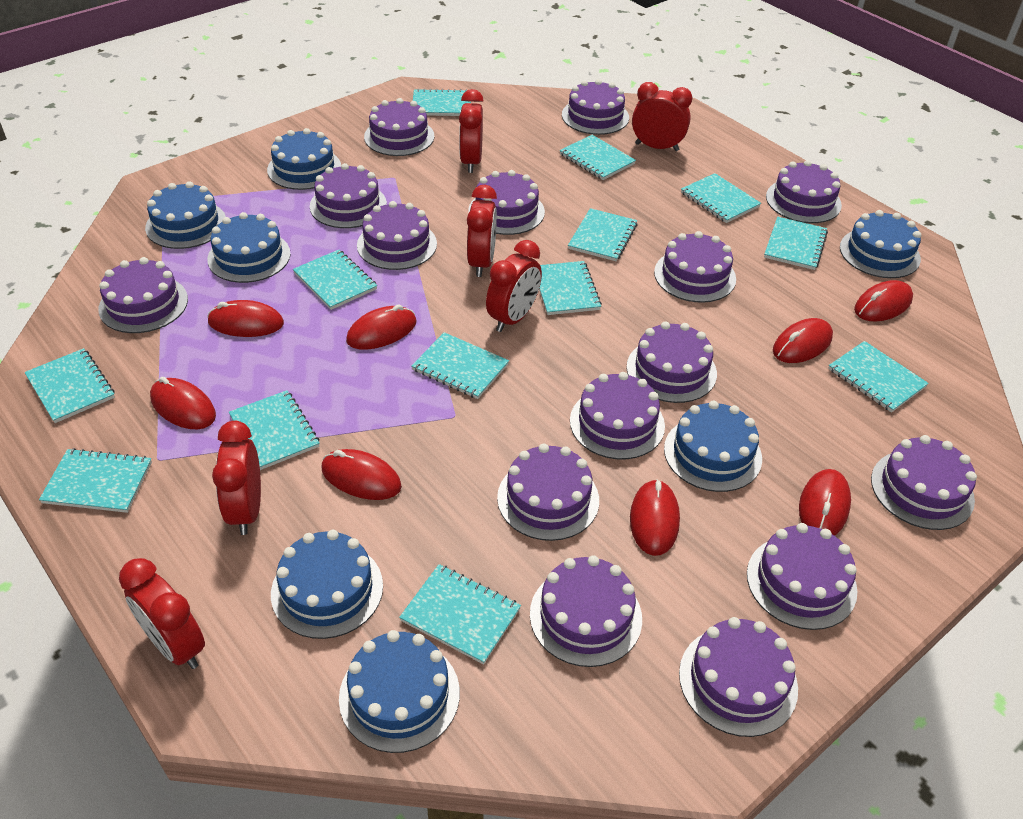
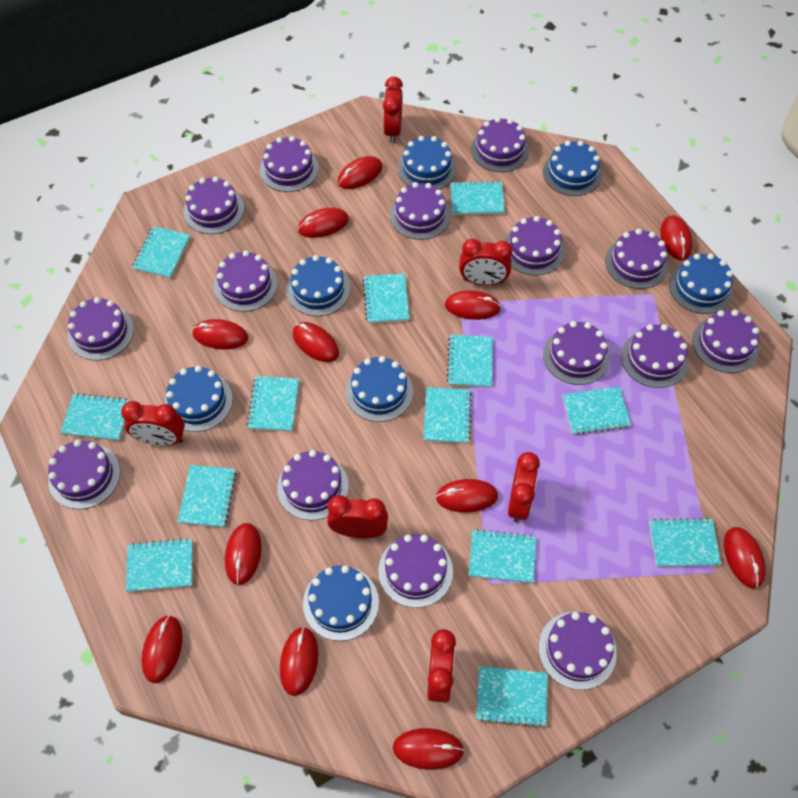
red mouse: [150,377,216,429] [207,300,284,337] [321,449,402,500] [346,304,417,350] [630,479,680,556] [773,318,833,363] [799,469,851,536] [854,280,913,321] = 8 -> [141,615,182,683] [192,319,248,349] [225,523,262,585] [280,626,318,696] [293,322,339,362] [298,208,349,238] [338,156,382,189] [393,728,464,770] [436,479,498,512] [445,291,501,320] [660,215,692,260] [724,527,766,589] = 12

